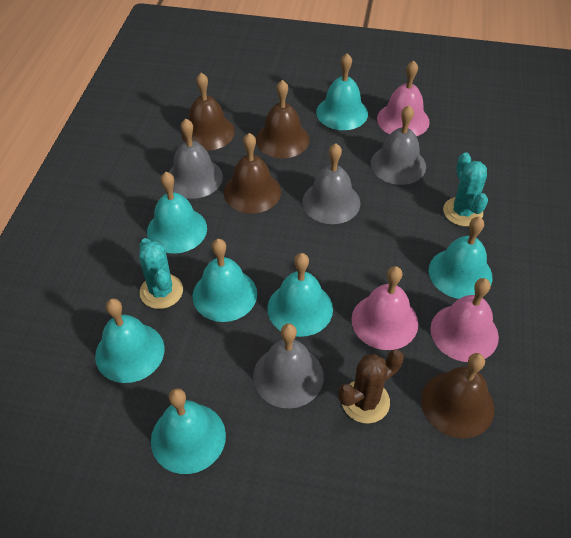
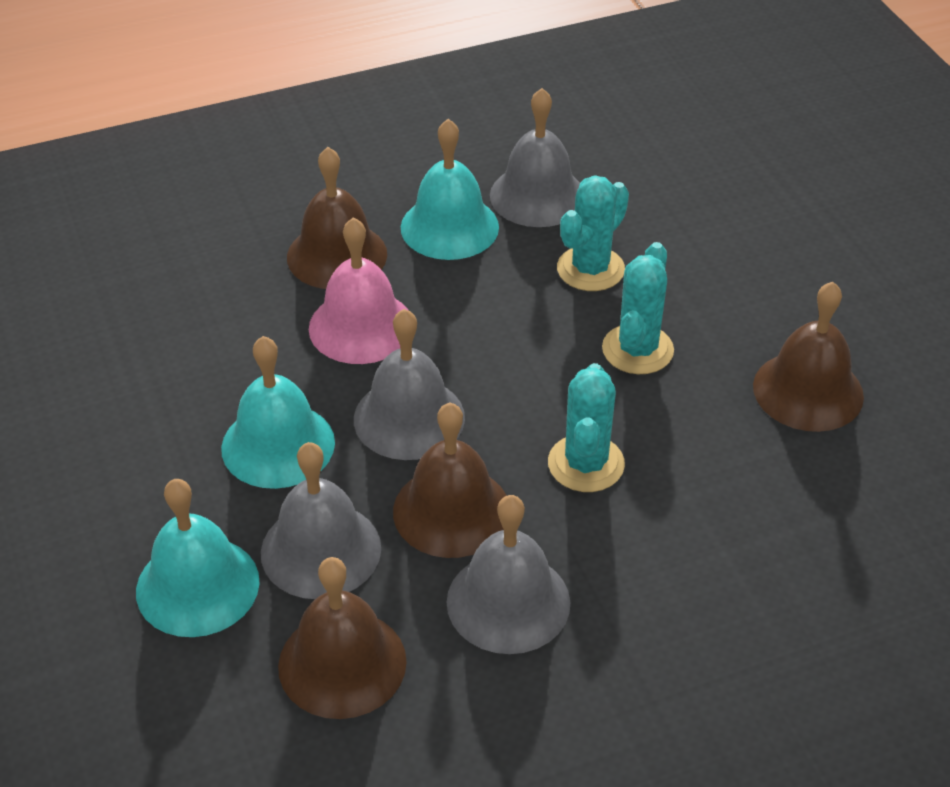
brown cactus: [338,349,404,424] = 1 -> none = 0
pink bell: [352,266,418,350] [377,60,430,136] [430,278,499,362] = 3 -> [309,217,409,364] = 1
turquoise bell: [95,298,165,383] [147,172,207,253] [151,388,226,474] [193,239,257,322] [267,253,333,337] [316,53,368,130] [429,217,492,299] = 7 -> [136,479,260,637] [221,336,335,489] [401,119,499,260] = 3
turquoise cactus: [139,238,183,309] [443,152,488,227] = 2 -> [548,363,625,492] [557,175,629,291] [602,242,674,374] = 3

